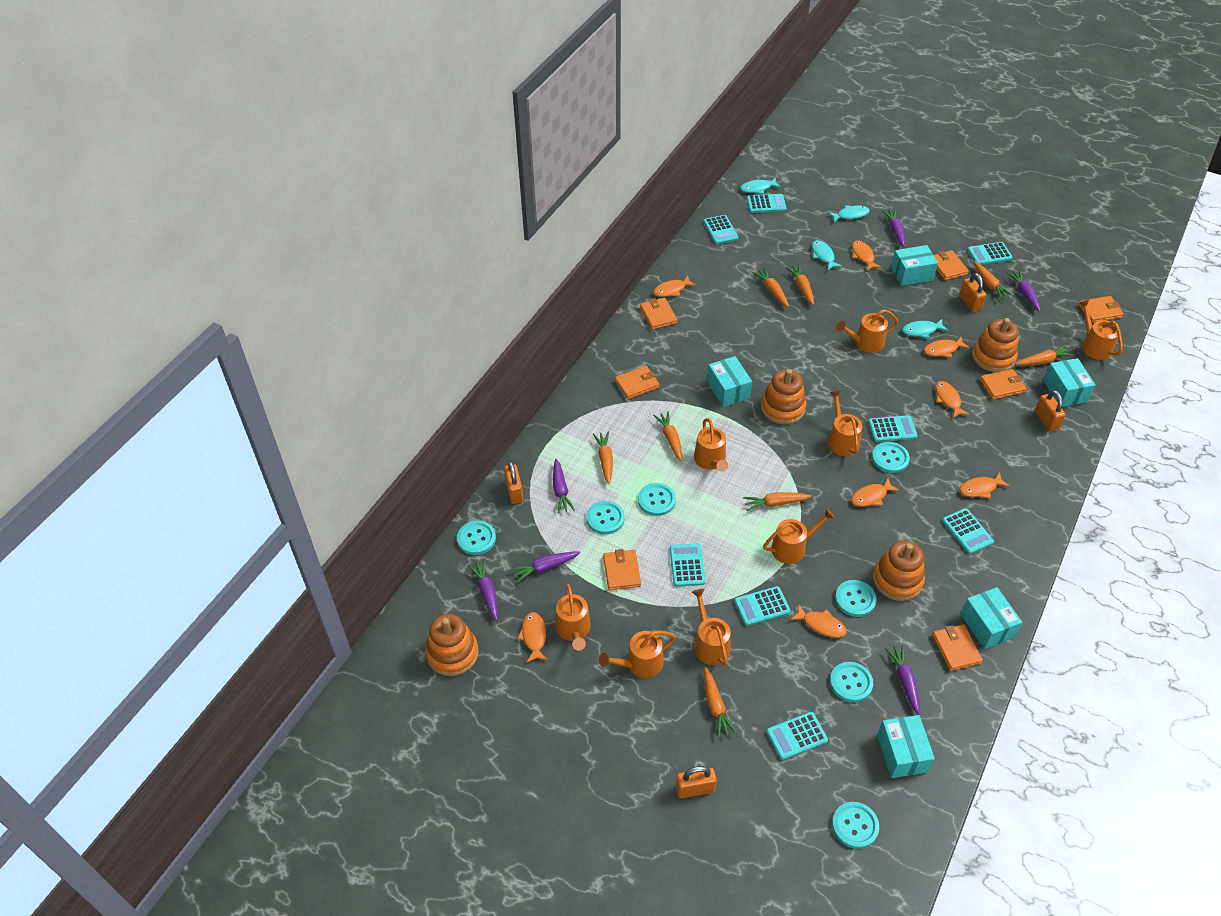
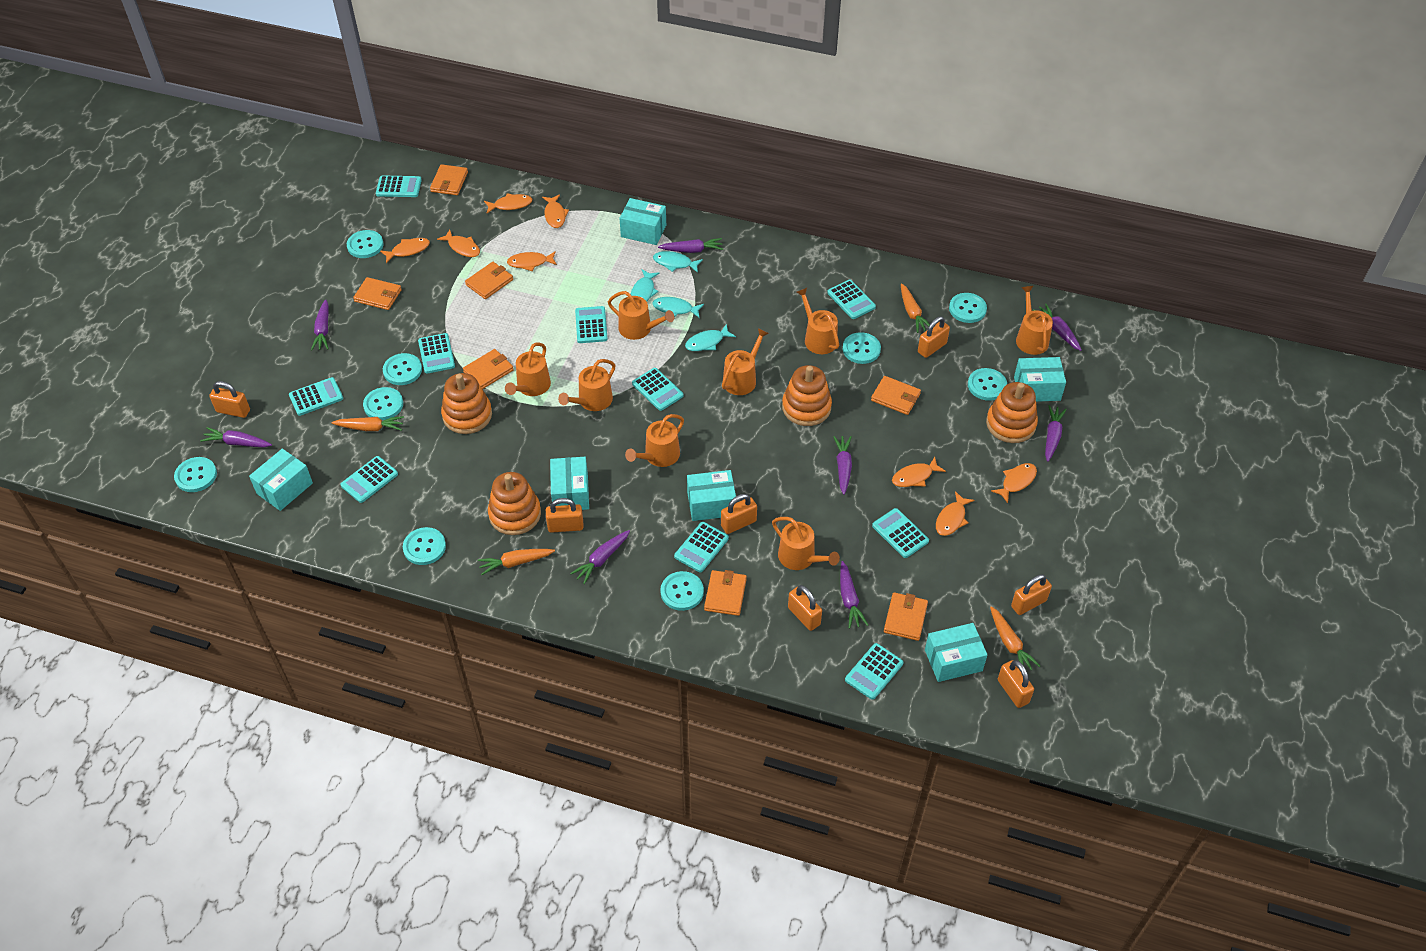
orange carrot: [593,432,613,484] [653,411,682,462] [704,667,737,738] [743,492,812,511] [752,268,789,307] [786,265,814,305] [973,261,1013,300] [1016,345,1074,366] = 8 -> [331,416,404,431] [478,549,555,575] [901,283,930,333] [990,606,1040,670] = 4
orange padlock: [504,462,523,504] [676,766,717,798] [959,273,986,312] [1035,390,1066,431] = 4 -> [209,381,250,418] [546,498,584,533] [721,494,757,534] [788,585,822,631] [918,317,950,358] [998,660,1034,708] [1011,574,1052,615] = 7
purple carrot: [468,560,498,621] [511,552,580,583] [553,459,575,513] [882,209,905,247] [885,645,920,715] [1007,270,1040,311] = 6 -> [200,427,272,447] [311,299,329,350] [570,530,630,584] [658,238,723,253] [833,436,852,495] [840,561,868,628] [1033,304,1082,351] [1045,405,1067,462] = 8
turquoise box: [707,356,752,407] [877,715,935,778] [891,245,938,286] [961,587,1022,649] [1043,358,1096,407] = 5 -> [249,449,313,511] [550,457,589,510] [620,198,666,245] [687,470,736,521] [925,623,987,682] [1014,357,1066,402] = 6
turquoise button: [457,521,496,555] [586,501,625,534] [638,483,676,516] [830,662,873,702] [832,802,879,849] [835,580,877,617] [872,442,910,473] = 7 -> [174,457,217,492] [347,230,384,258] [363,387,403,420] [383,353,422,385] [403,527,446,565] [660,571,704,611] [842,332,881,364] [949,293,987,323] [968,368,1007,401] = 9
turquoise calculator: [670,543,705,587] [703,215,738,244] [734,586,791,626] [747,194,786,213] [766,712,828,760] [868,415,918,442] [942,508,994,554] [967,242,1013,265] = 8 -> [289,377,343,416] [341,456,398,503] [376,175,422,197] [418,333,455,374] [575,306,608,343] [632,368,684,411] [674,522,729,572] [827,280,876,319] [845,643,904,700] [872,508,929,558] = 10

